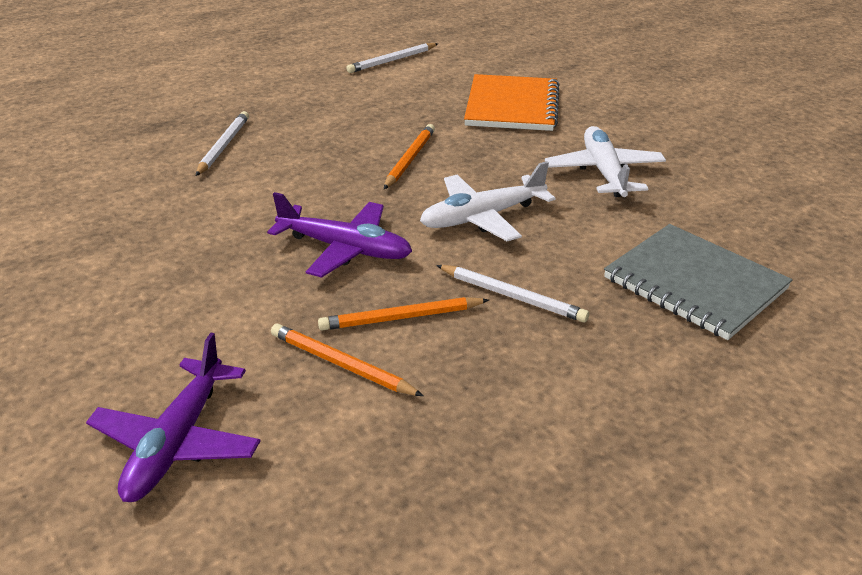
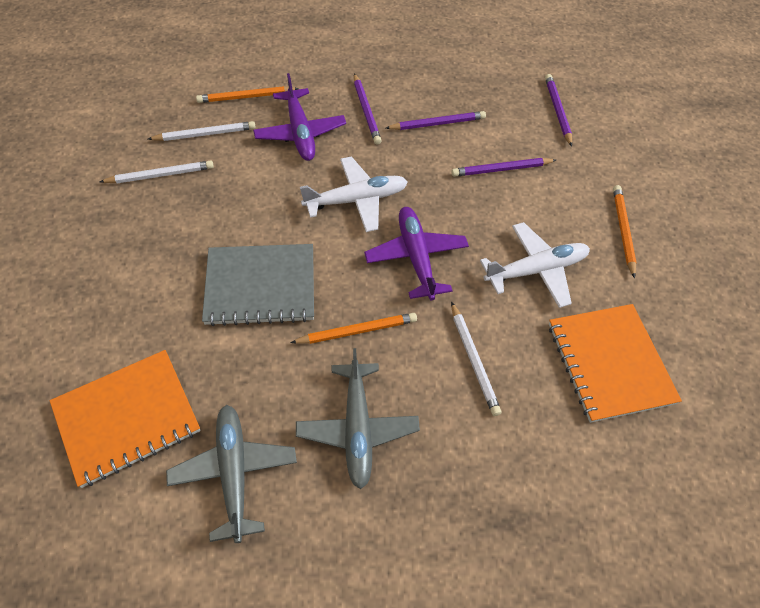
grey plane: none = 0 -> [166,405,297,543] [296,348,420,489] = 2
orange notebook: [464,74,560,131] = 1 -> [50,350,200,488] [549,304,682,423] = 2
purple pencil: none = 0 -> [354,73,382,145] [386,111,486,130] [452,158,556,177] [545,74,572,147] = 4

